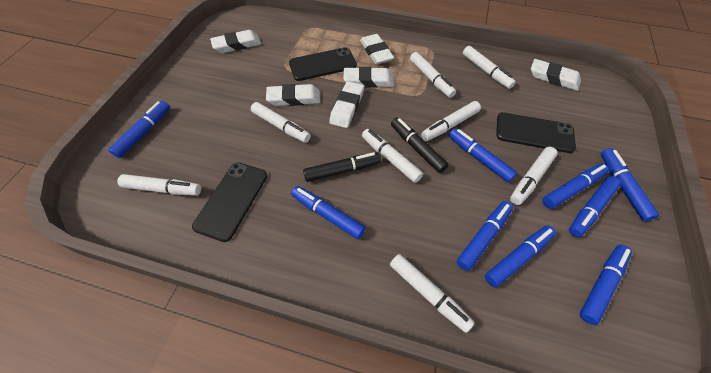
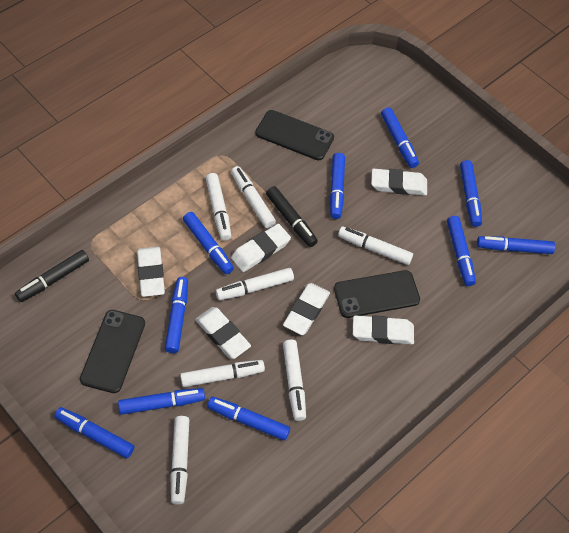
blue marker: [108,101,170,158] [291,186,366,239] [449,128,517,183] [457,201,513,271] [485,226,556,287] [542,164,609,209] [569,176,621,237] [580,245,632,325] [601,148,659,221] = 9 -> [54,407,134,458] [118,388,205,415] [165,277,188,353] [183,212,234,274] [207,397,290,441] [330,153,345,219] [381,107,419,168] [447,216,476,286] [460,160,482,227] [477,236,555,254] = 10
white marker: [117,174,201,196] [251,102,311,143] [362,129,423,183] [390,254,475,333] [410,52,456,98] [421,101,481,141] [463,46,516,89] [510,147,558,205] = 8 -> [170,416,189,505] [180,360,265,387] [206,173,231,241] [216,268,294,300] [231,166,276,228] [283,340,306,421] [338,226,413,265] = 7

